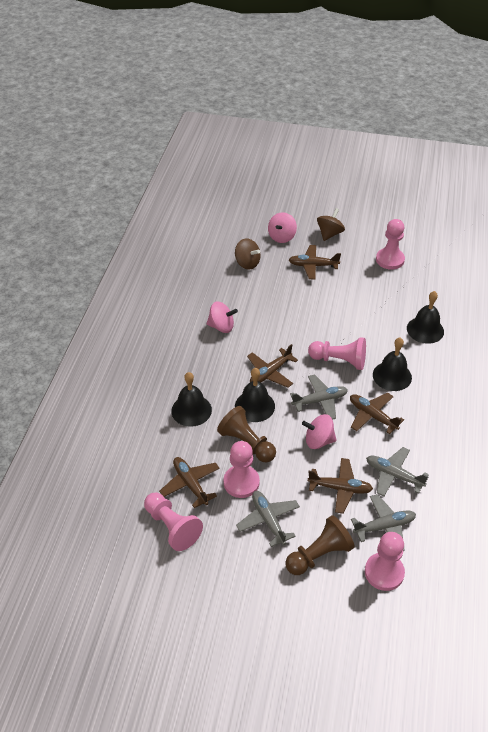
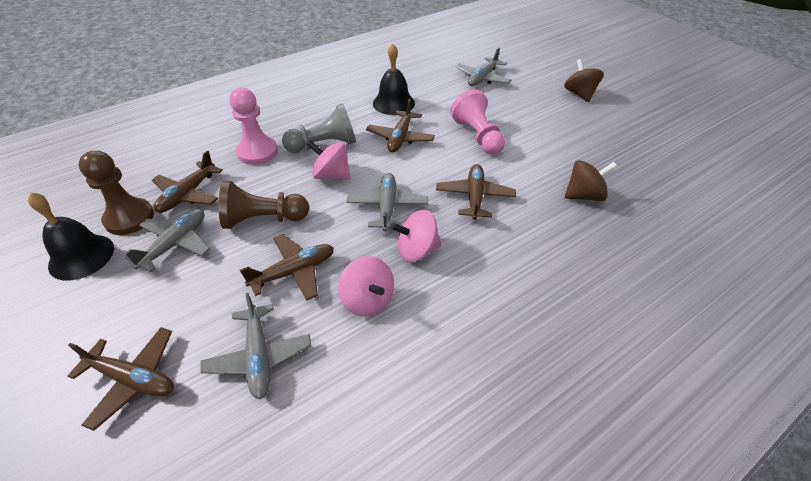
black bell: [171,372,212,427] [235,368,275,422] [373,338,412,391] [407,291,444,344] = 4 -> [28,192,114,281] [373,44,415,115] = 2
grey pawn: none = 0 -> [282,103,356,153] = 1
pink pawn: [144,492,203,551] [224,441,260,498] [308,337,366,370] [365,532,405,591] [376,219,405,270] = 5 -> [229,88,278,165] [451,90,505,155] = 2

